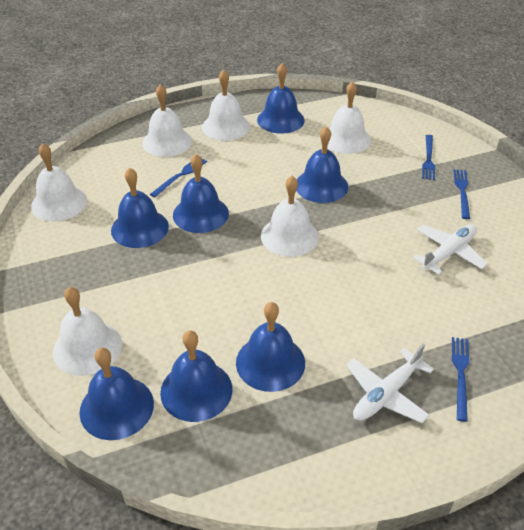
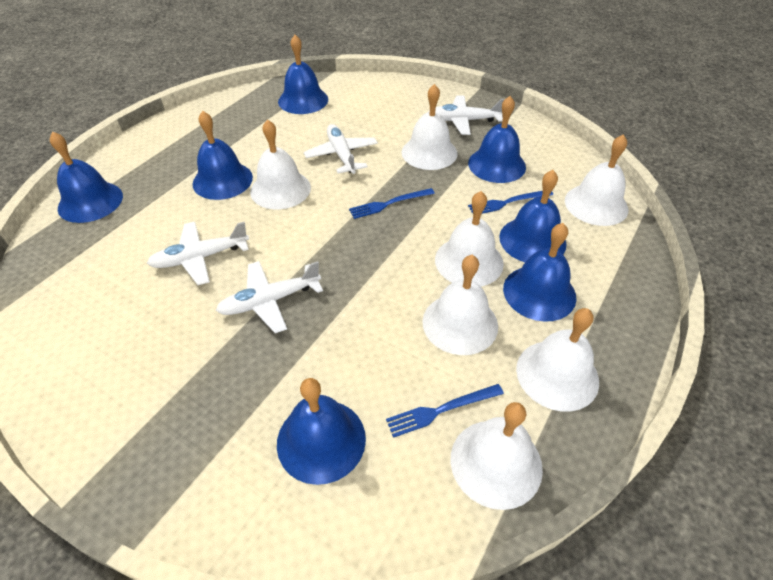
blue fork: [150,158,207,197] [422,135,435,180] [452,337,469,422] [453,169,470,219] = 4 -> [349,188,435,219] [386,384,504,438] [468,191,553,214] = 3
white bell: [31,143,87,221] [53,287,122,376] [142,84,192,157] [202,69,250,141] [261,176,319,257] [327,81,371,154] = 6 -> [250,119,311,209] [402,84,458,170] [422,255,498,355] [435,191,504,286] [450,402,543,510] [516,308,599,412] [565,134,628,226] = 7
white plane: [346,343,434,423] [413,224,488,275] = 2 -> [147,221,249,285] [216,261,323,333] [304,124,378,174] [428,96,505,135] = 4

